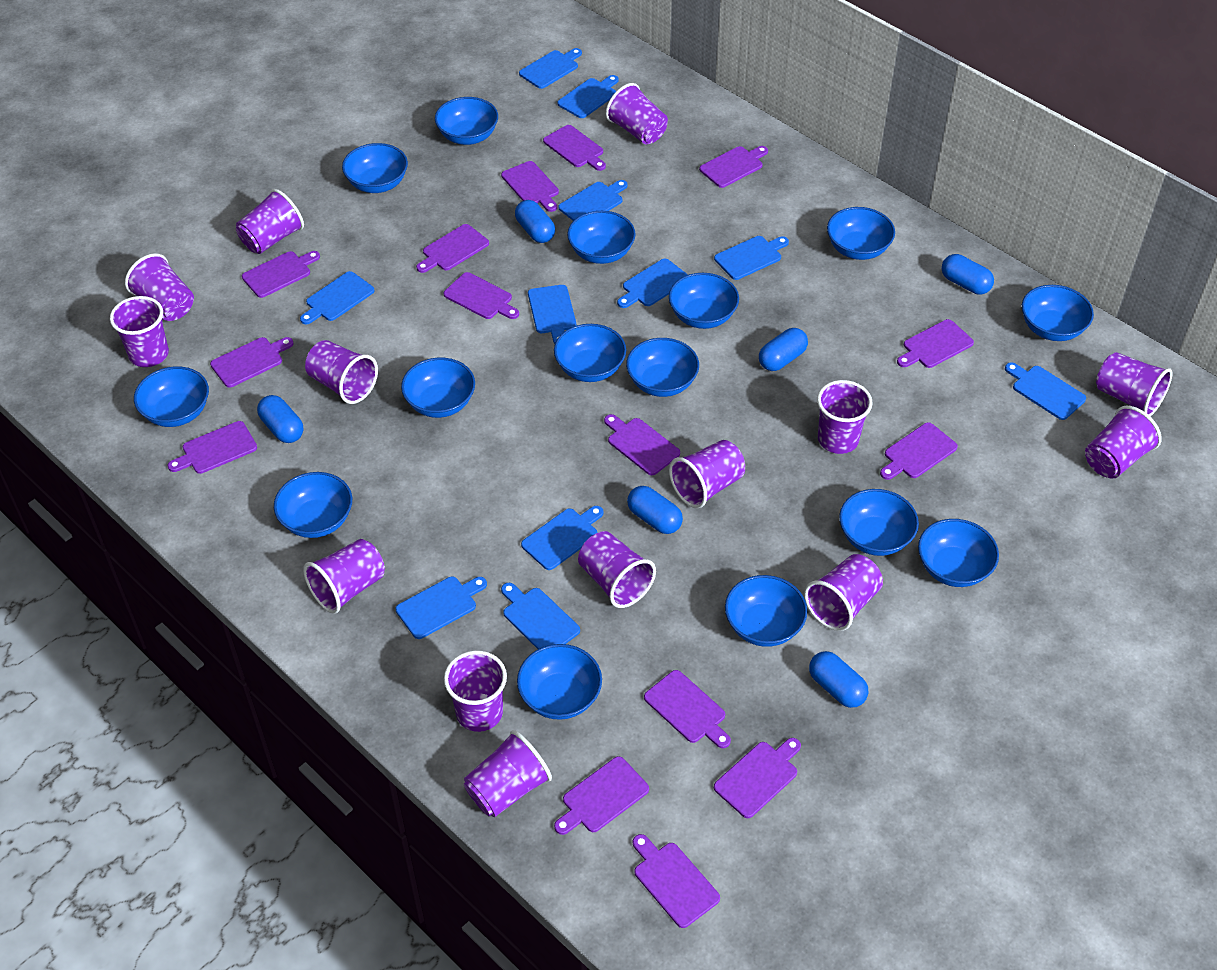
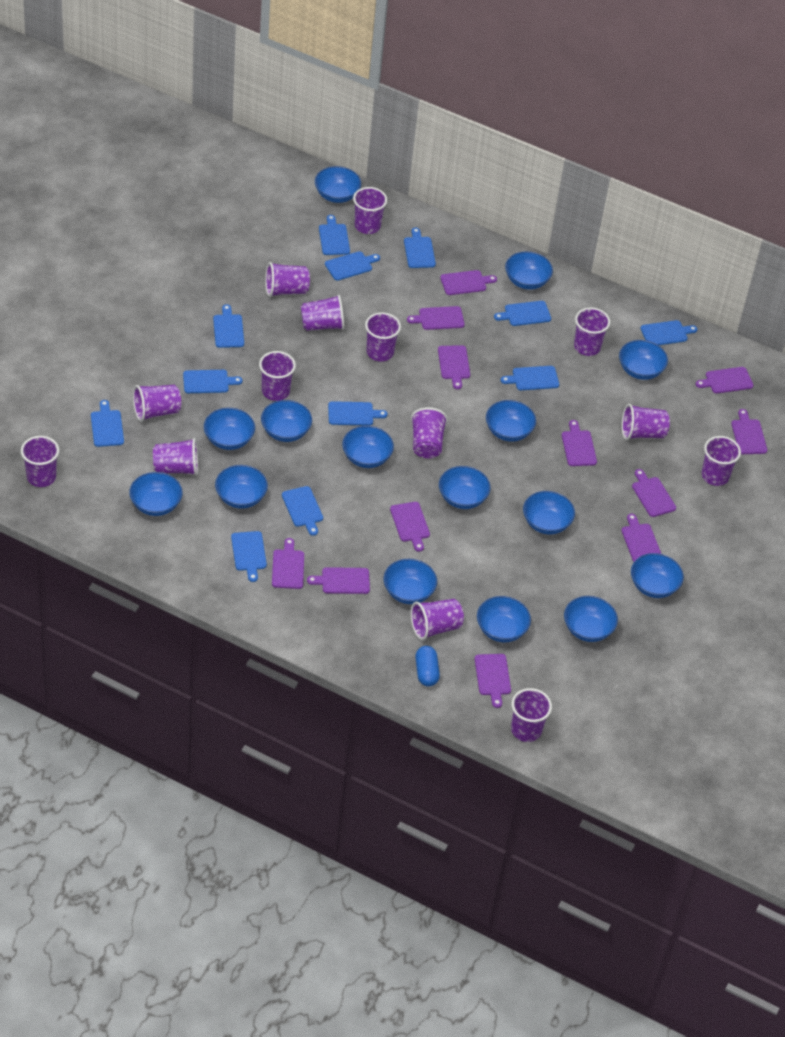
blue capsule: [257,395,303,443] [515,200,555,243] [627,486,683,534] [759,328,808,371] [809,651,868,708] [941,254,994,295] = 6 -> [415,646,440,687] = 1
blue cutting board: [300,271,374,325] [395,576,487,639] [501,583,580,649] [519,48,582,89] [521,506,604,570] [528,285,576,344] [557,75,619,118] [558,180,628,221] [617,259,688,308] [714,236,789,280] [1005,362,1086,420] = 11 -> [91,400,124,447] [183,370,243,393] [213,304,244,348] [231,531,267,582] [282,486,323,536] [319,215,350,255] [325,251,380,281] [328,401,388,426] [404,227,436,268] [494,301,551,326] [501,366,559,390] [641,320,697,345] = 12
purple cutting board: [168,421,257,474] [210,337,294,388] [242,251,320,298] [416,224,489,273] [444,272,519,319] [501,161,559,212] [543,125,606,171] [554,756,649,835] [604,414,680,475] [633,834,720,928] [644,670,731,748] [699,146,768,188] [714,738,801,818] [880,422,958,480] [897,319,974,368] = 15 -> [272,538,304,589] [307,567,370,594] [390,502,430,552] [407,306,465,330] [438,345,470,389] [440,270,497,295] [475,654,511,708] [562,420,597,466] [621,514,661,562] [632,469,676,517] [696,367,754,393] [731,409,767,454] = 12

